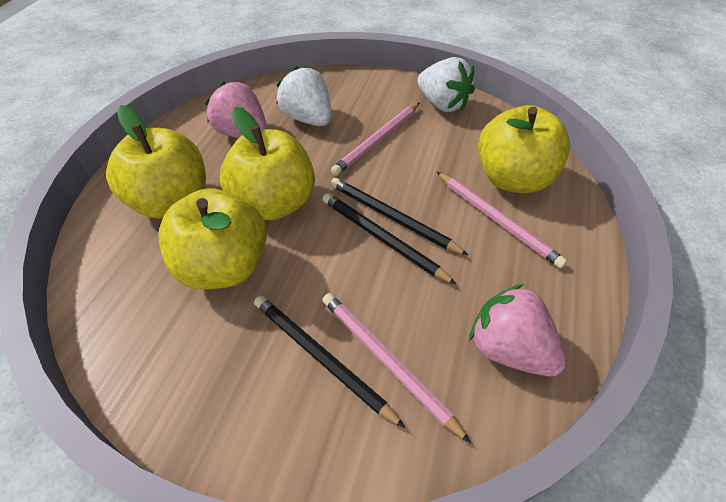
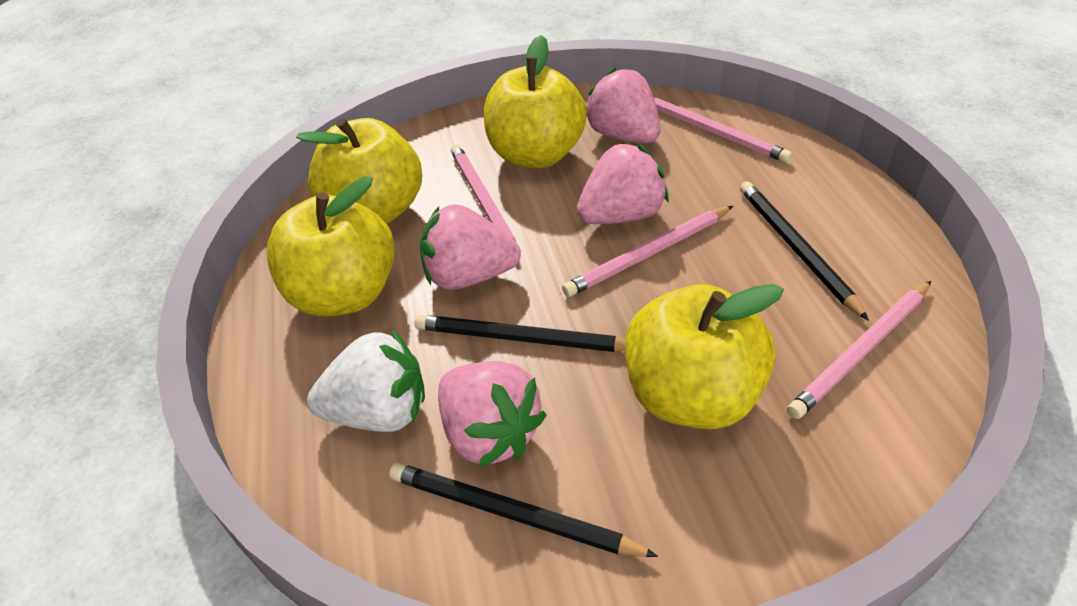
pink pencil: [322,293,471,443] [331,103,420,176] [437,172,567,268] = 3 -> [451,145,516,242] [562,206,733,297] [654,97,792,163] [787,281,931,419] = 4
pink strawberry: [205,82,267,138] [469,284,566,377] = 2 -> [420,204,521,290] [438,361,546,468] [577,143,668,224] [586,67,661,143] = 4
white strawberry: [277,66,331,126] [418,57,475,112] = 2 -> [307,329,425,432] = 1

